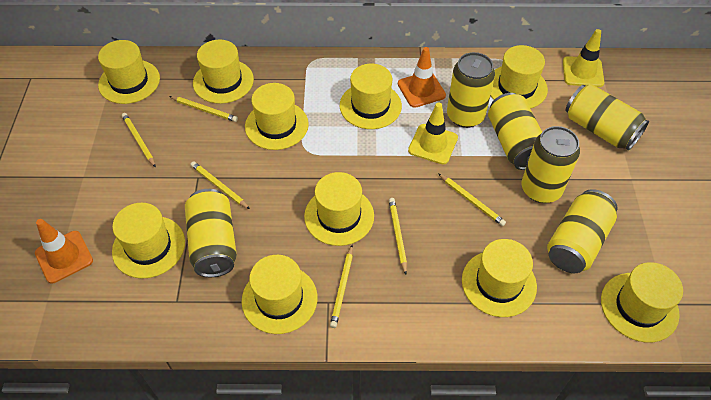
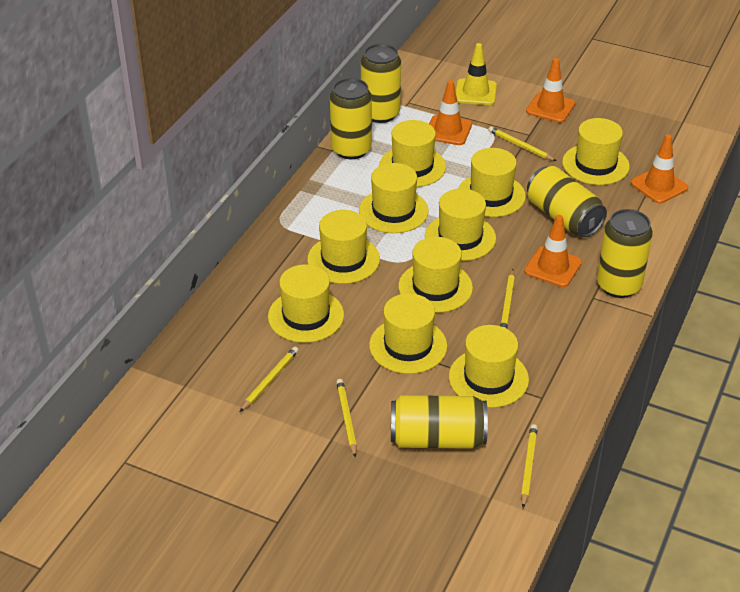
orange traffic cone: [35,219,93,284] [398,47,446,108] = 2 -> [429,80,472,145] [524,215,582,287] [526,58,575,123] [631,134,688,204] = 4
yellow can: [185,189,237,277] [447,52,495,128] [488,93,542,170] [521,126,580,203] [547,189,618,273] [565,84,649,150] = 6 -> [330,78,372,159] [361,44,401,123] [391,395,488,449] [527,166,607,237] [597,209,653,298] = 5
yellow pencil: [122,113,156,168] [169,96,238,122] [191,161,250,209] [330,245,353,328] [389,198,407,275] [438,173,506,226] = 6 -> [240,347,299,412] [336,379,357,458] [488,126,556,161] [500,269,515,329] [521,424,538,508] = 5
yellow traffic cone: [408,103,458,164] [563,29,604,87] = 2 -> [456,43,497,105] = 1

